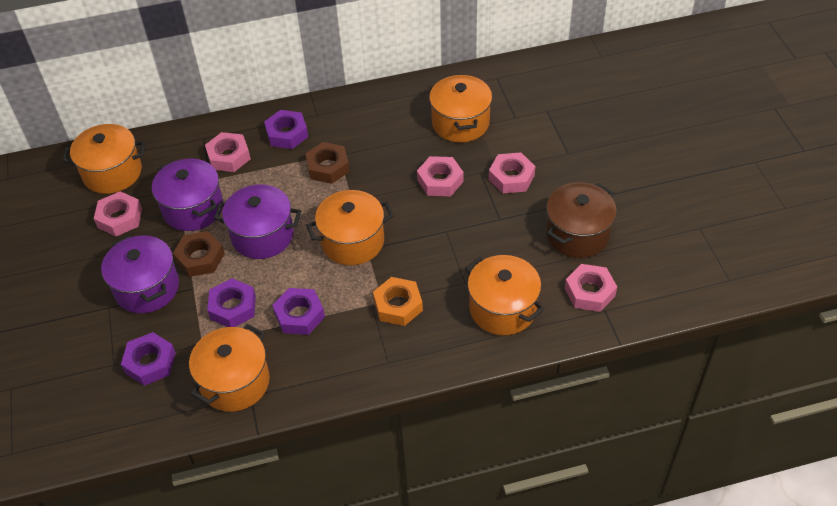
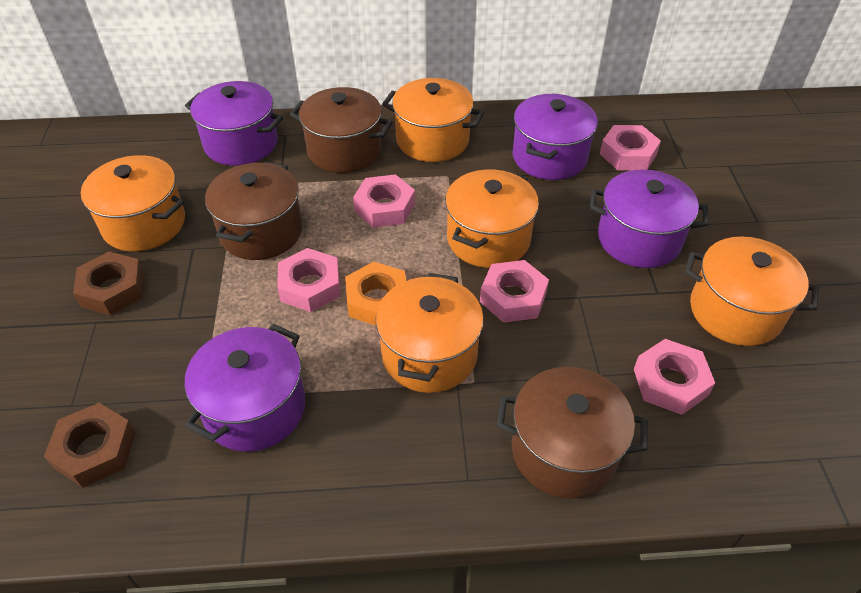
brown pot: [546,182,617,258] = 1 -> [205,161,303,260] [290,87,393,173] [497,367,648,498] = 3
purple nut: [121,332,176,386] [207,278,256,327] [264,110,308,149] [272,288,325,335] = 4 -> none = 0
purple pot: [101,235,179,313] [152,159,223,231] [214,185,301,259] = 3 -> [185,81,283,166] [185,324,306,452] [512,94,598,180] [590,169,709,268] = 4

